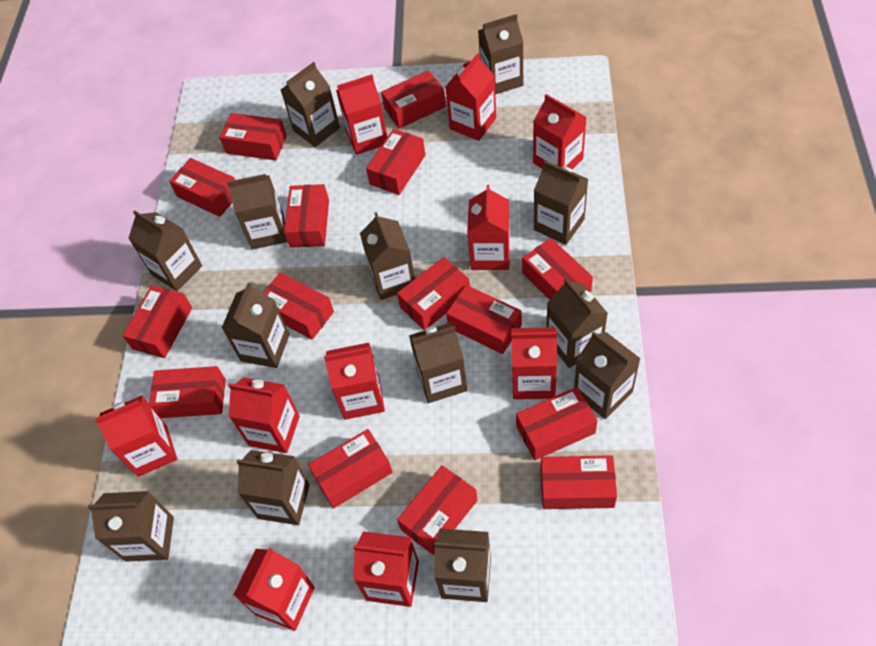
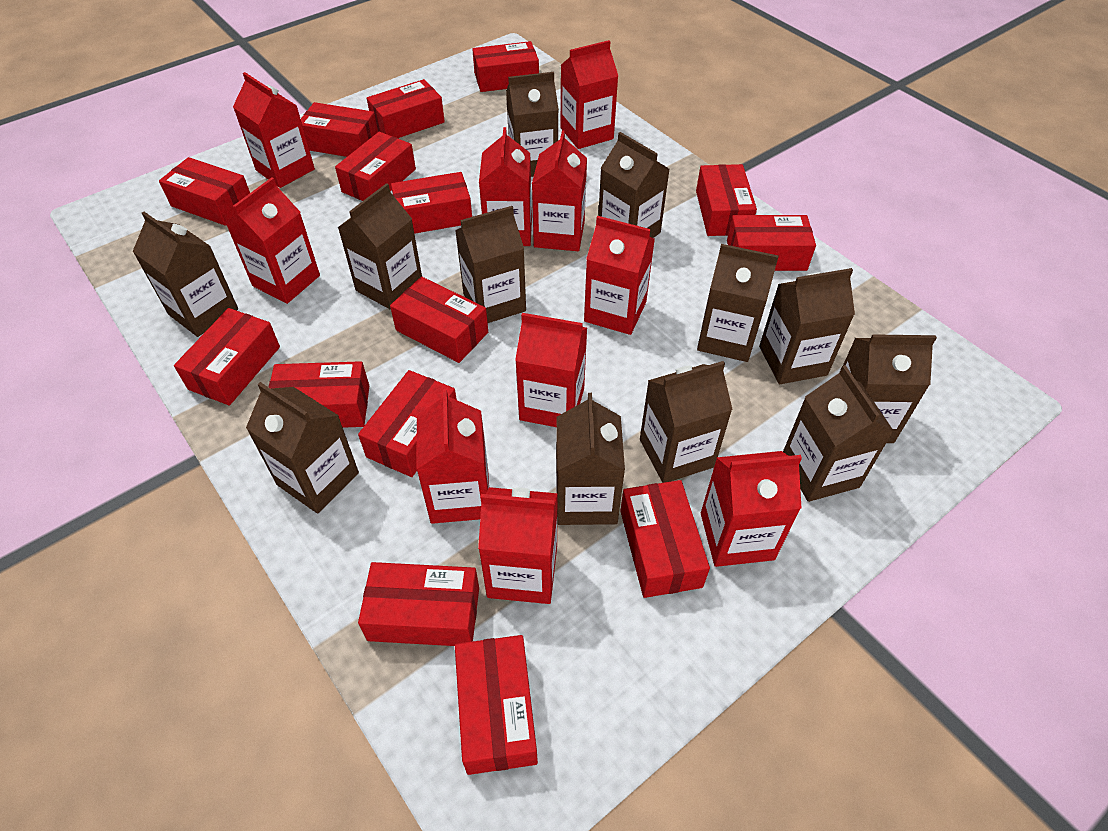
brown carton: [88,491,174,562] [128,210,202,291] [222,283,290,368] [227,174,287,250] [237,450,310,525] [281,62,340,147] [360,212,415,300] [409,323,467,403] [434,528,491,602] [478,14,524,94] [534,161,588,245] [546,278,608,368] [574,332,641,419] = 13 -> [133,212,238,337] [246,382,359,514] [338,183,422,310] [455,206,526,323] [506,72,559,177] [556,393,625,525] [598,132,670,238] [640,361,733,483] [697,244,779,362] [759,268,855,384] [783,365,894,502] [843,334,937,443] = 12

